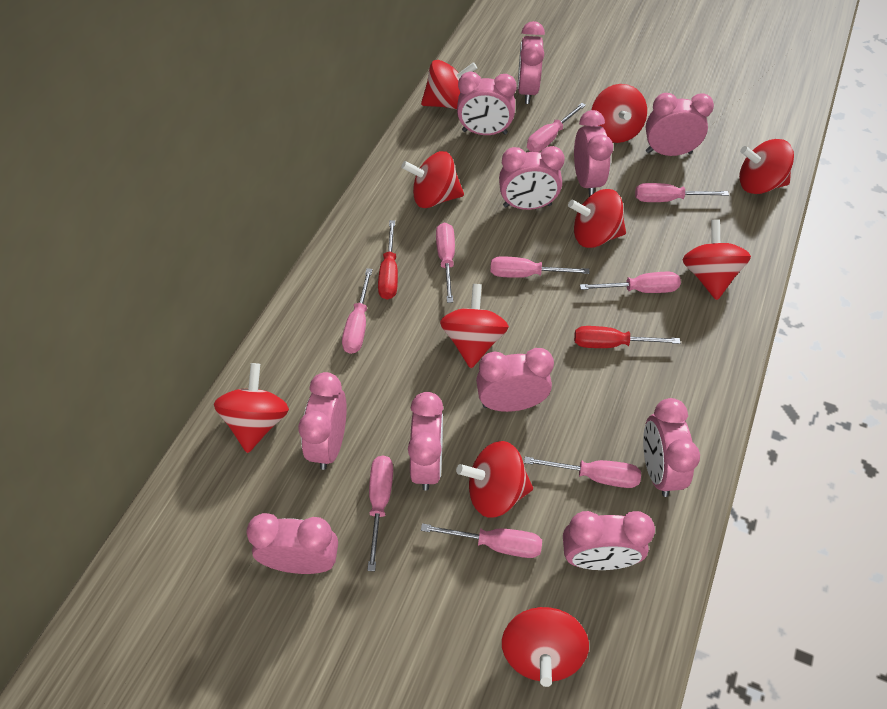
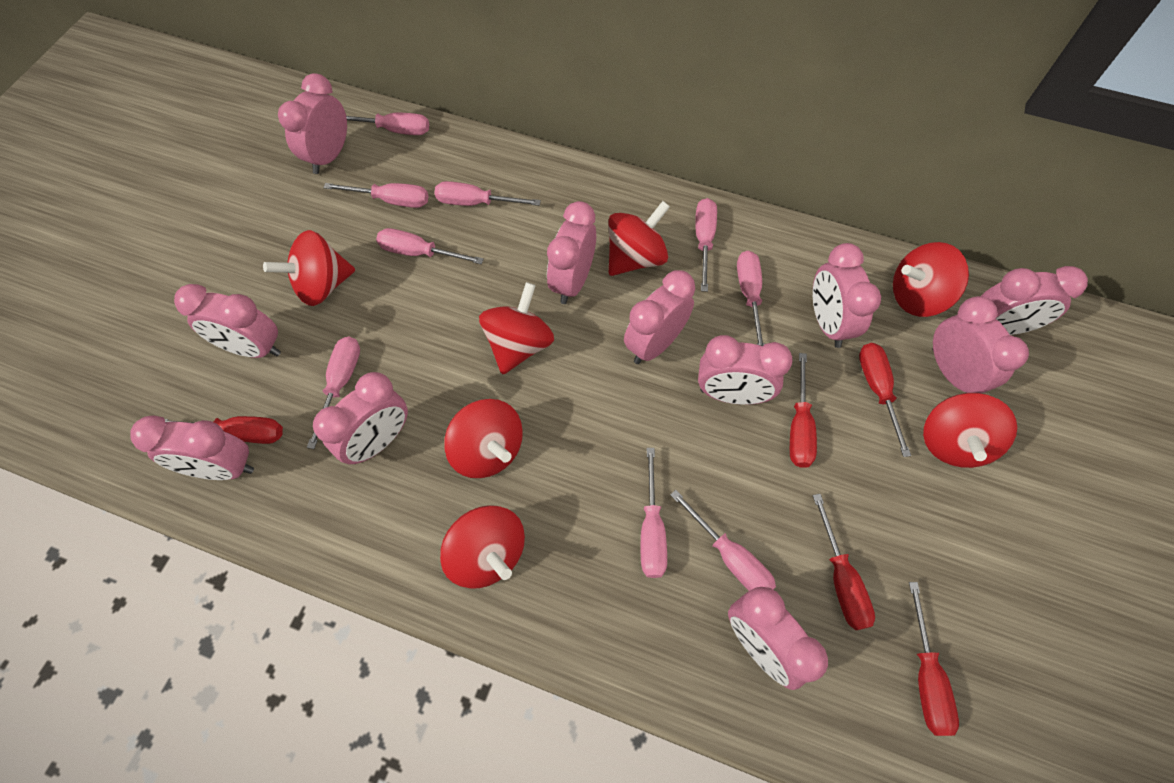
red screwdriver: [378,220,398,300] [574,326,680,348] = 2 -> [165,416,283,444] [790,353,817,468] [813,494,875,630] [859,343,911,457] [909,582,959,736] = 5
red spinning top: [214,363,289,453] [401,151,464,208] [421,60,477,109] [440,284,509,368] [456,441,533,518] [502,607,589,687] [568,189,626,248] [592,84,647,143] [683,219,751,300] [739,139,794,194] = 10 -> [263,230,355,306] [440,505,525,589] [444,399,523,478] [479,282,554,375] [608,201,670,276] [893,242,969,317] [923,393,1017,468] = 7

